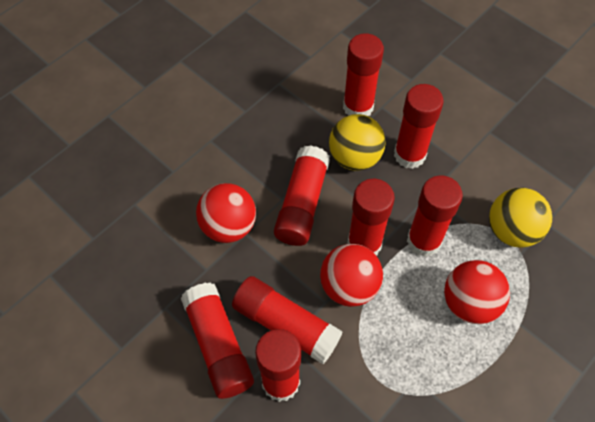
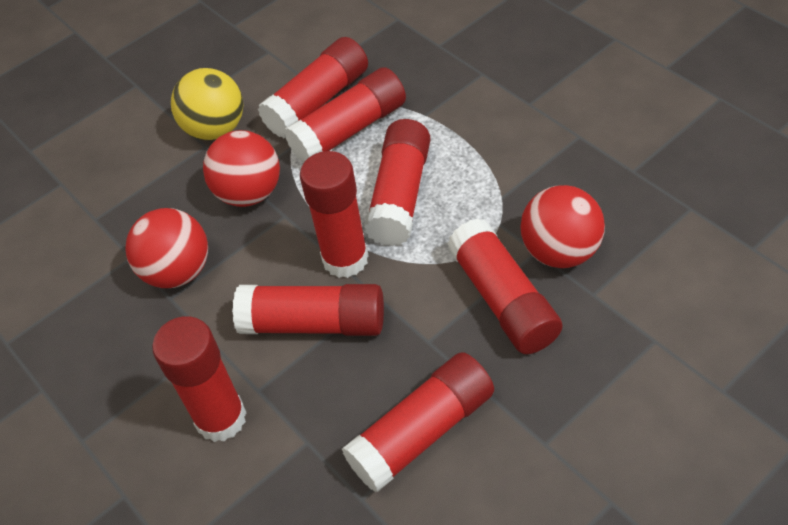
yellow ball: [329,114,385,171] [489,188,552,248] = 2 -> [171,68,243,140] = 1

